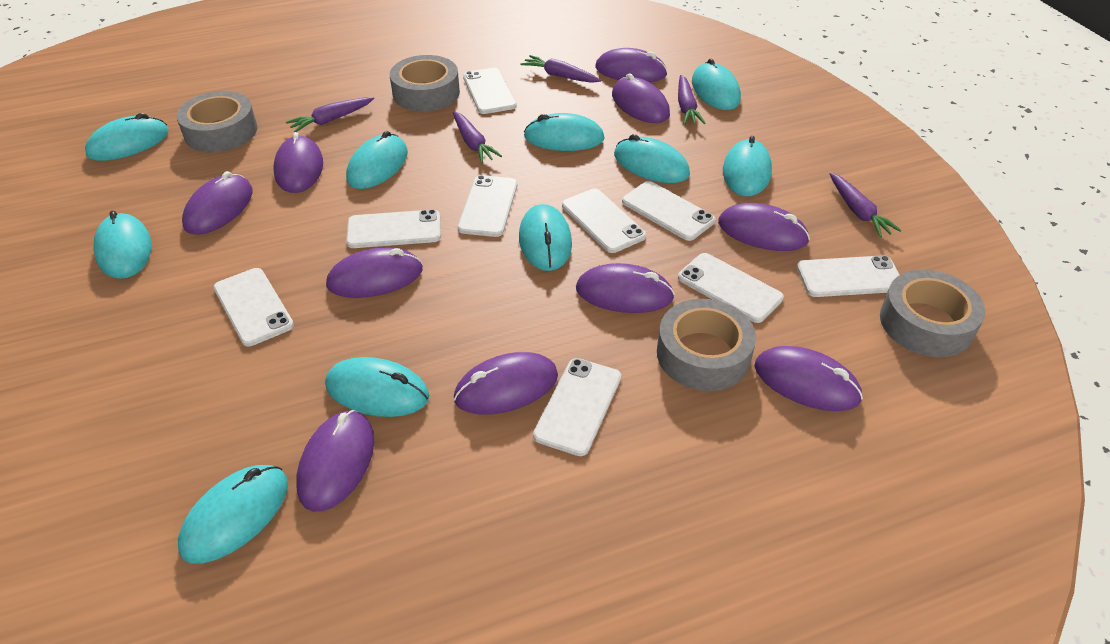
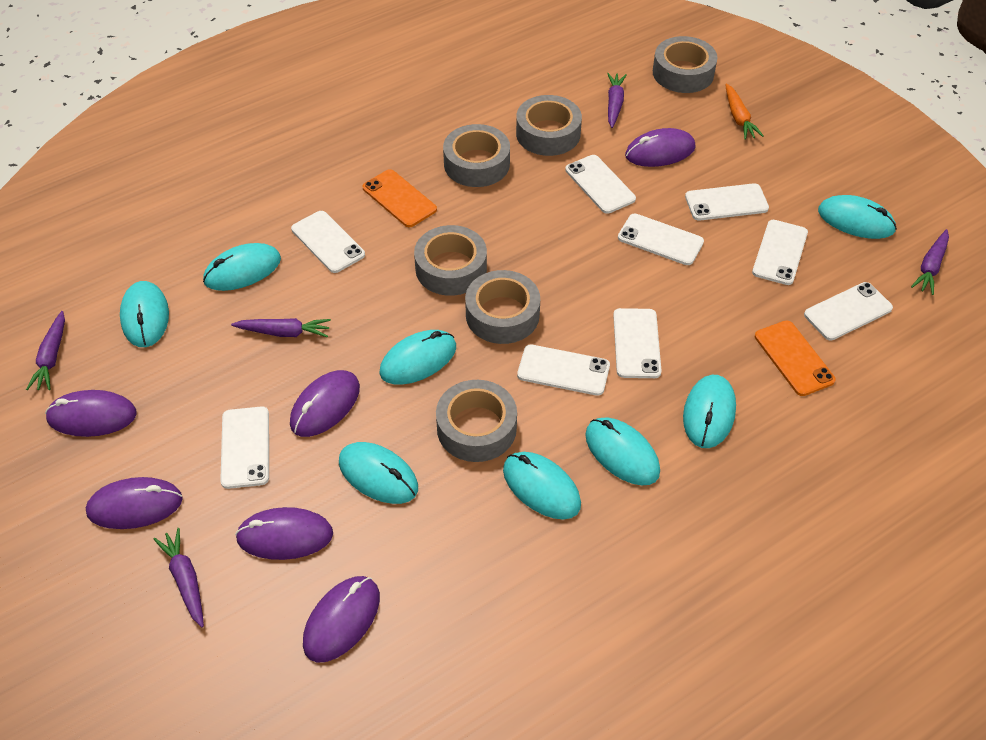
grey tape: [176,91,258,153] [390,55,460,112] [657,299,756,391] [880,270,985,357] = 4 -> [414,225,487,296] [436,380,517,462] [443,124,510,187] [465,270,540,344] [516,95,582,156] [653,36,718,93] = 6
orange carrot: none = 0 -> [725,84,764,140] = 1
orange phone: none = 0 -> [362,169,437,227] [755,320,836,396] = 2
purple mouse: [182,171,253,235] [273,132,323,193] [296,410,374,512] [326,247,423,298] [454,352,558,414] [576,263,675,313] [595,48,668,82] [612,73,670,123] [718,203,810,251] [755,346,863,411] = 10 -> [45,390,137,437] [86,477,183,529] [235,507,333,560] [290,370,360,437] [303,576,380,663] [625,128,696,167] = 6
turquoise mouse: [85,113,169,161] [93,211,152,279] [178,465,288,564] [325,357,429,417] [346,131,408,189] [519,204,572,271] [524,113,604,151] [614,134,690,183] [692,58,741,110] [723,136,772,196] = 10 -> [120,281,169,347] [203,243,281,291] [339,442,418,504] [379,330,456,385] [503,452,581,519] [585,417,660,485] [683,375,736,448] [818,195,897,239] = 8

